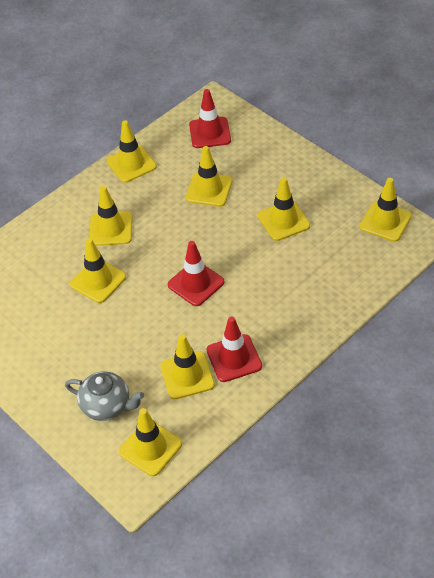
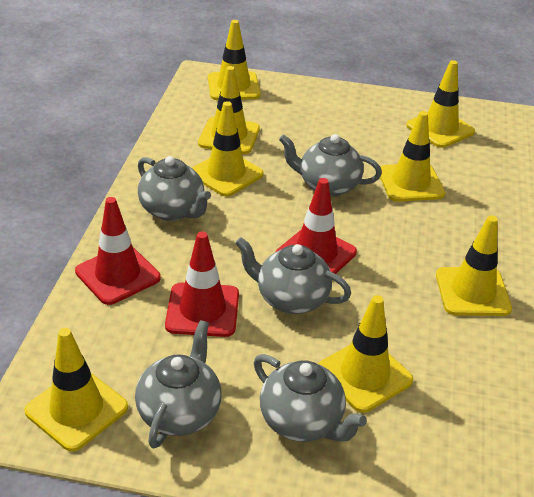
grey teapot: [65,371,144,421] = 1 -> [135,320,221,449] [138,156,211,221] [235,237,351,314] [254,354,367,442] [279,134,382,197] = 5

